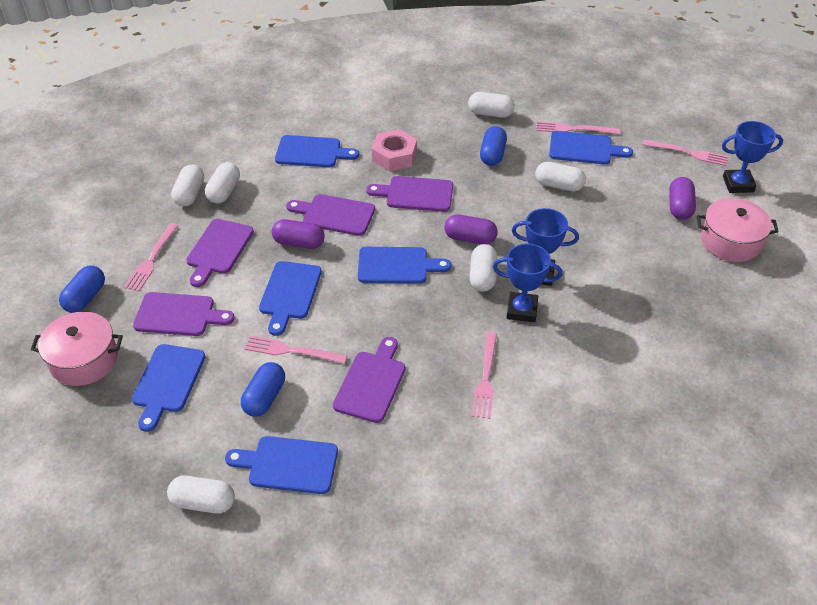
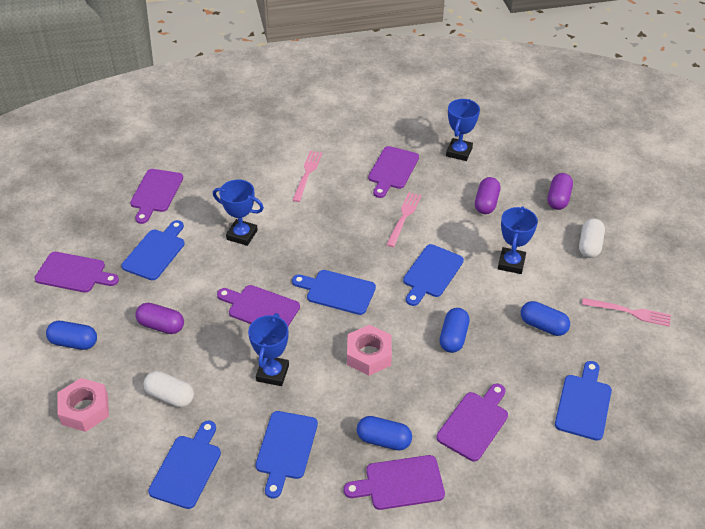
blue capsule: [59,266,105,313] [241,362,285,417] [480,126,507,166] = 3 -> [46,321,97,350] [357,416,412,451] [440,308,470,353] [521,301,570,336] = 4
blue trophy: [493,244,562,322] [512,208,579,286] [722,121,783,193] = 3 -> [213,179,264,246] [248,313,289,386] [446,99,480,161] [498,206,538,274] = 4
pink fork: [124,223,179,292] [245,336,347,364] [472,332,497,419] [537,121,620,134] [642,139,729,166] = 5 -> [293,151,322,202] [386,192,421,247] [582,298,671,327] = 3
pink nut: [372,129,417,172] = 1 -> [58,378,109,432] [347,325,392,376] = 2
pink pot: [31,312,123,386] [697,198,779,262] = 2 -> none = 0
purple cutting board: [133,292,235,336] [186,219,254,287] [286,194,375,236] [333,337,405,423] [366,176,453,212] = 5 -> [35,252,119,293] [130,169,183,224] [217,285,300,326] [344,455,445,510] [368,146,419,198] [436,384,508,461] = 6
white capsule: [167,476,235,514] [171,164,204,206] [205,162,240,204] [468,92,515,118] [470,244,498,292] [535,162,586,192] = 6 -> [143,371,194,407] [579,219,605,258] = 2

